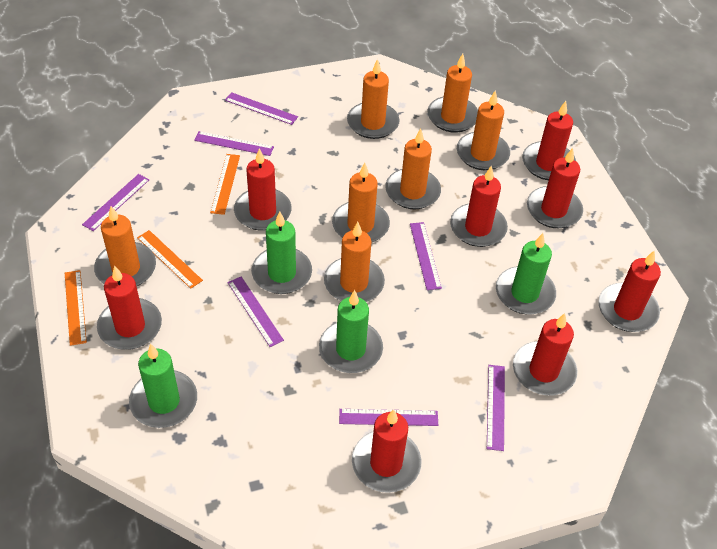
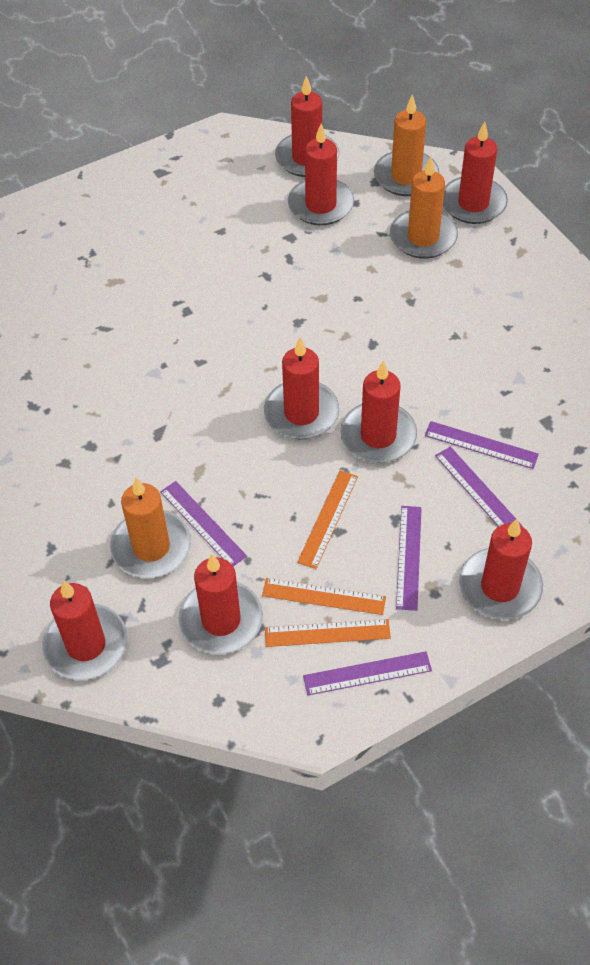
green candle: [129,344,197,428] [252,212,312,294] [319,290,383,373] [496,233,556,315] = 4 -> none = 0
orange candle: [94,206,156,287] [324,222,385,302] [332,163,390,243] [347,59,400,139] [385,128,441,209] [427,54,478,133] [457,90,510,170] = 7 -> [110,477,191,578] [374,94,439,196] [390,157,458,259] = 3
purple ruler: [82,174,149,231] [194,131,274,156] [225,92,298,125] [228,277,284,347] [339,409,438,426] [410,222,442,290] [487,365,505,451] = 7 -> [160,481,247,566] [303,651,432,695] [396,506,422,611] [425,421,539,469] [435,447,522,527] = 5

